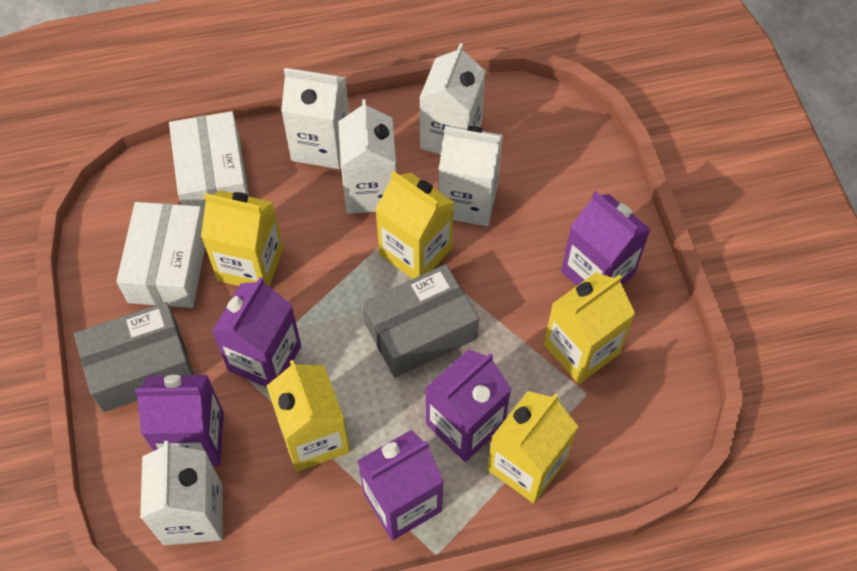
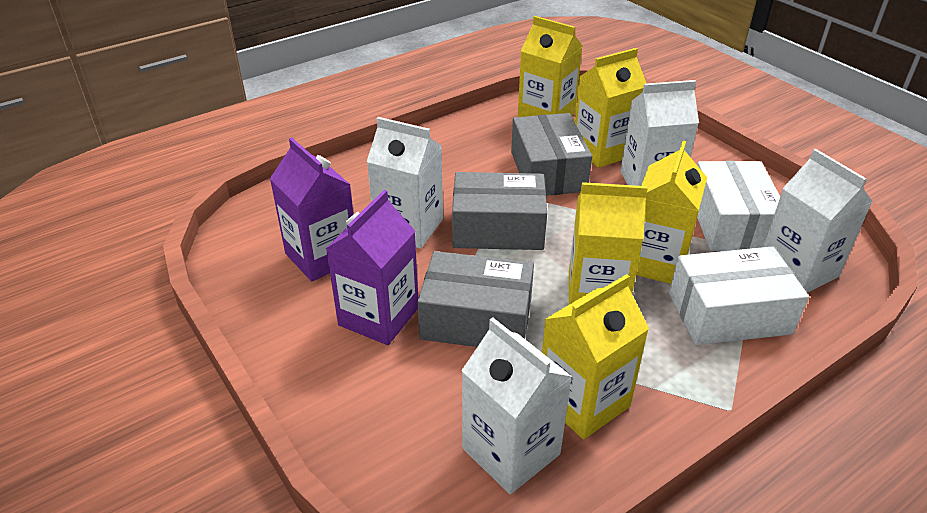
grey box: [74,302,194,412] [362,264,479,378] = 2 -> [417,251,534,347] [452,172,547,250] [511,113,592,196] = 3
purple carton: [135,375,224,466] [212,277,301,387] [357,430,444,541] [425,349,511,462] [561,191,651,286] = 5 -> [270,138,354,281] [325,190,418,345] = 2
white carton: [140,441,223,545] [281,68,349,169] [338,99,397,214] [419,43,486,154] [439,126,503,226] = 5 -> [367,117,443,249] [461,318,572,494] [620,80,699,186] [764,148,873,293] = 4

